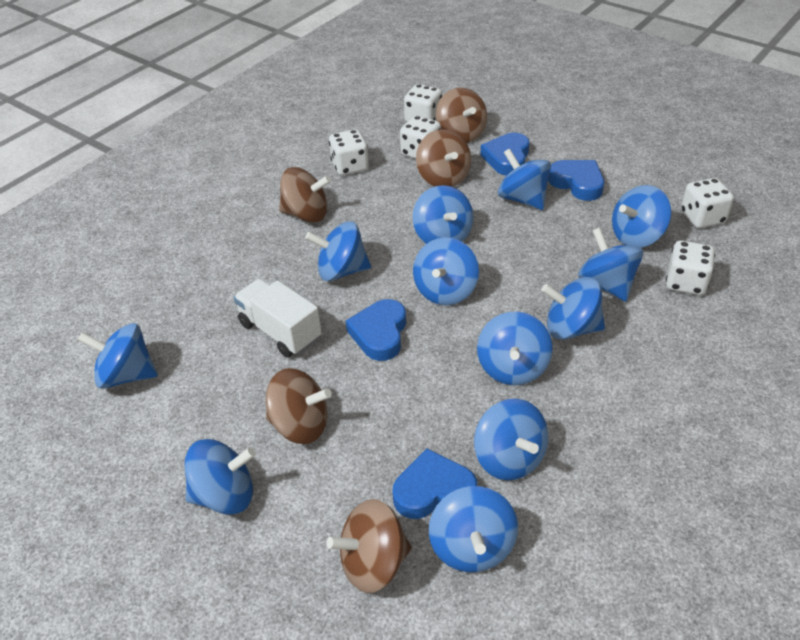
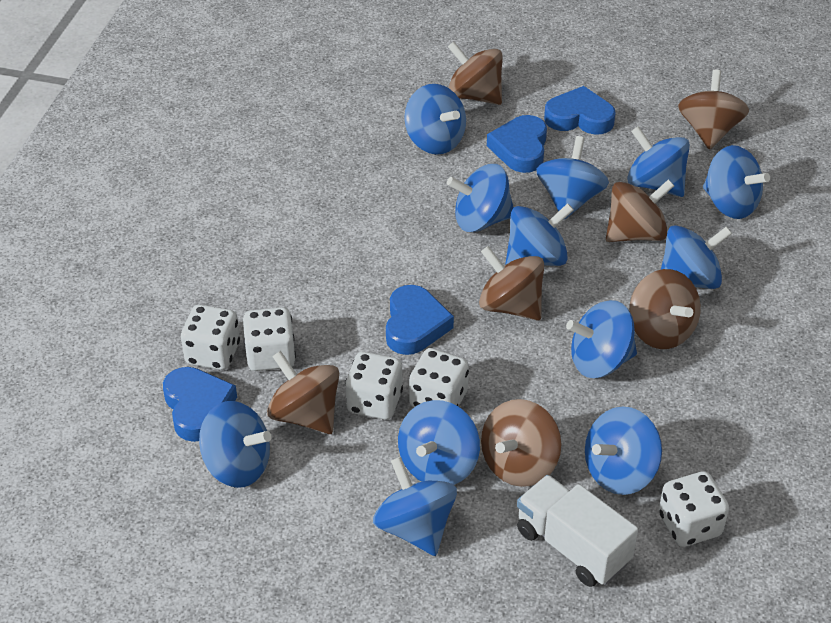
brown spinning top: [266,368,332,444] [279,167,331,222] [326,499,412,593] [416,129,471,187] [436,87,487,143] = 5 -> [267,351,339,434] [448,41,503,105] [479,246,544,321] [481,399,561,487] [606,179,674,242] [629,269,701,349] [678,70,749,150] = 7

